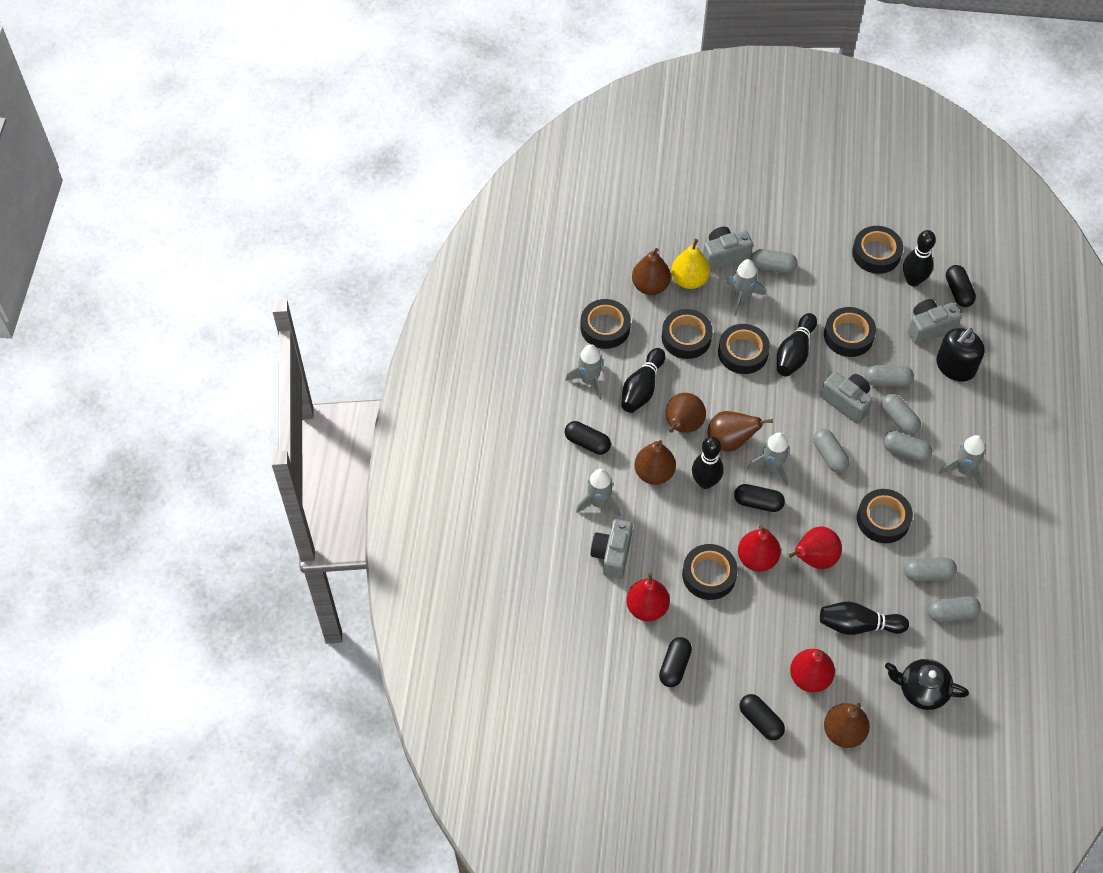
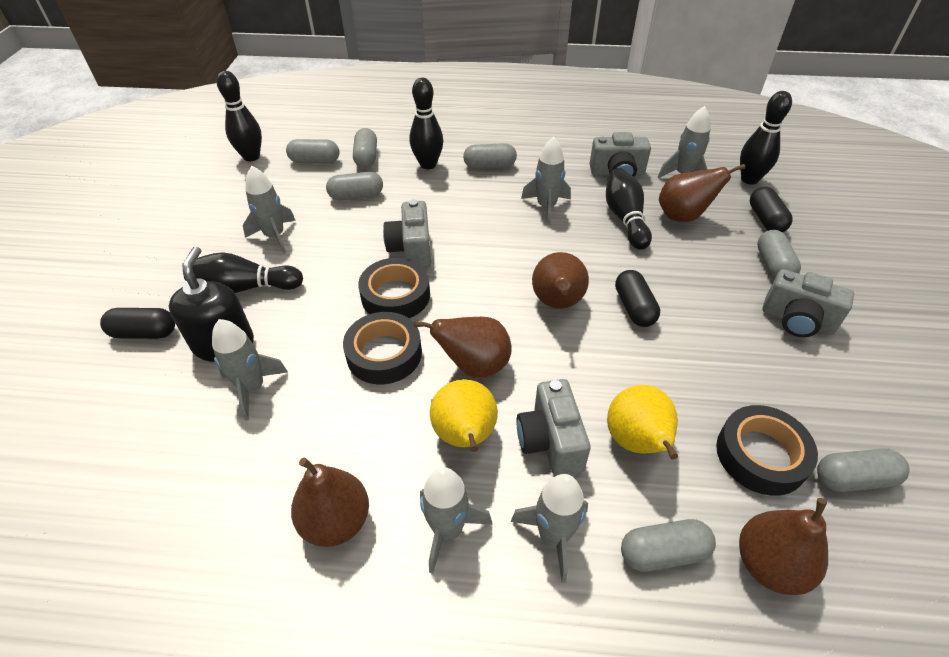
black capsule: [565,421,611,455] [659,637,692,687] [734,484,785,512] [740,694,785,740] [946,265,976,307] = 5 -> [100,308,175,339] [615,270,660,327] [750,187,793,232] = 3
black tape: [580,299,631,349] [662,309,713,359] [682,544,738,600] [718,324,770,374] [824,307,876,357] [852,226,903,274] [857,489,913,543] = 7 -> [343,312,422,384] [358,258,430,318] [716,405,818,496] = 3
black teapot: [885,659,969,710] = 1 -> none = 0
grey rocket: [565,344,603,400] [576,469,620,517] [726,259,765,316] [747,432,789,486] [939,435,985,488] = 5 -> [212,319,288,421] [243,166,296,254] [420,467,492,574] [510,474,588,583] [521,137,571,225] [658,106,711,178] = 6
red pear: [626,573,670,621] [738,525,781,572] [789,526,842,569] [790,649,835,693] = 4 -> none = 0
yellow pear: [671,239,710,289] = 1 -> [430,379,498,452] [607,385,678,460] = 2

